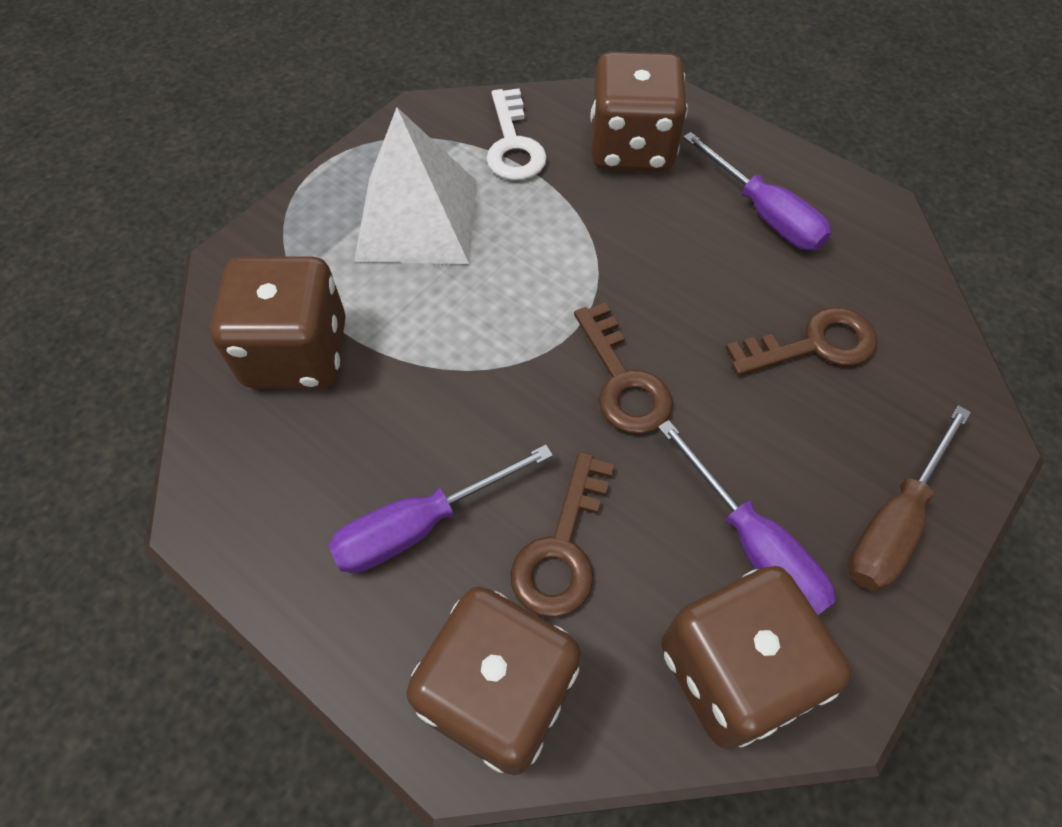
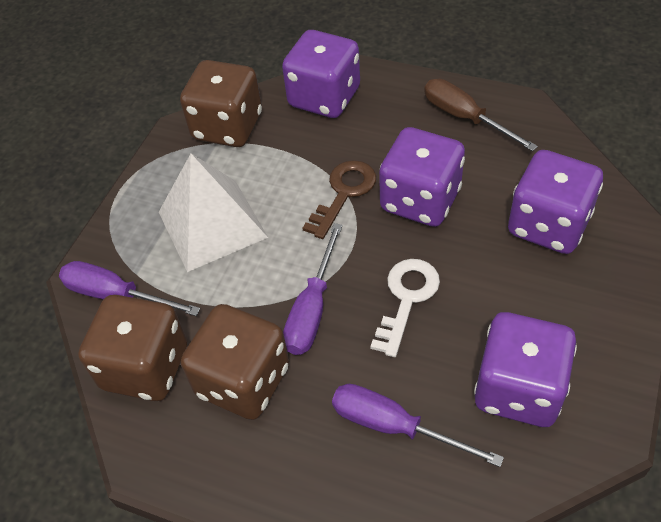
brown dice: [210,256,346,388] [407,587,581,775] [590,52,688,172] [661,566,851,749] = 4 -> [78,295,187,401] [180,60,262,147] [181,304,289,420] = 3
brown key: [511,452,614,618] [574,302,673,434] [725,307,877,376] = 3 -> [303,160,376,239] = 1
purple dice: none = 0 -> [282,30,360,118] [379,127,465,227] [474,312,577,427] [508,150,603,254] = 4

